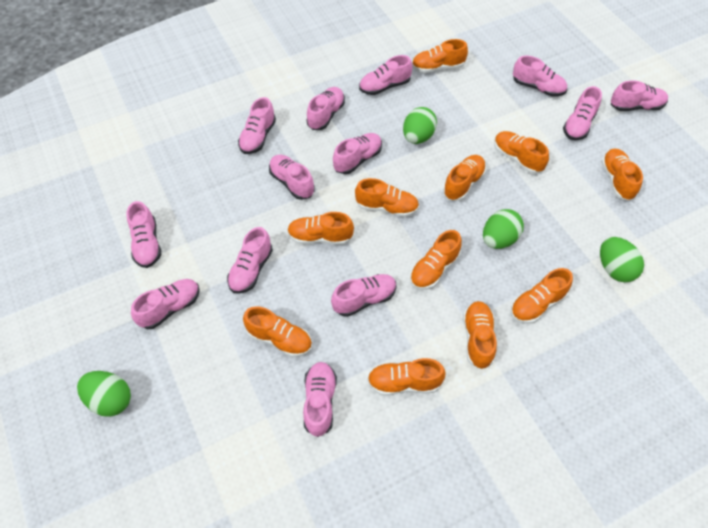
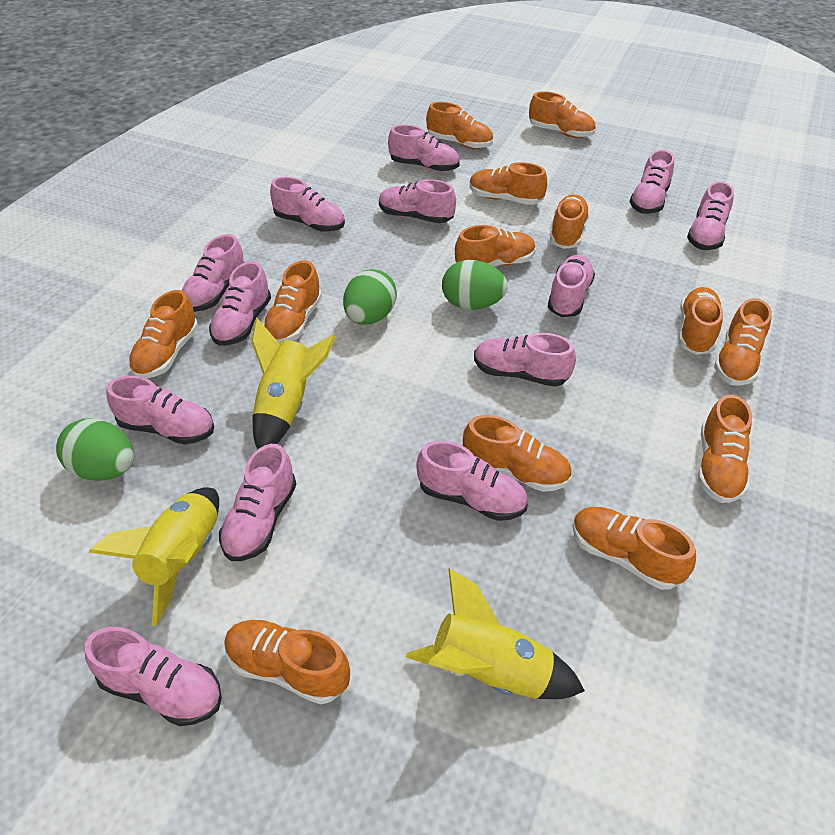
green egg: [77,371,131,416] [403,107,437,144] [483,209,524,249] [600,237,644,282] = 4 -> [56,418,134,481] [343,269,397,325] [442,260,508,310] = 3
orange shoe: [243,306,312,357] [287,212,354,245] [355,178,419,217] [367,358,446,396] [410,230,462,290] [412,39,468,73] [443,155,486,201] [463,301,497,369] [494,131,549,174] [511,268,573,324] [601,149,643,201] = 11 -> [128,290,198,379] [224,620,350,704] [263,260,322,344] [426,102,493,149] [455,225,536,266] [463,415,572,492] [470,162,547,205] [529,91,596,138] [550,194,590,249] [572,507,696,589] [679,287,723,355] [698,395,752,503] [714,298,772,386] = 13
yellow rocket: none = 0 -> [89,487,219,626] [252,318,336,449] [406,568,585,699] = 3

